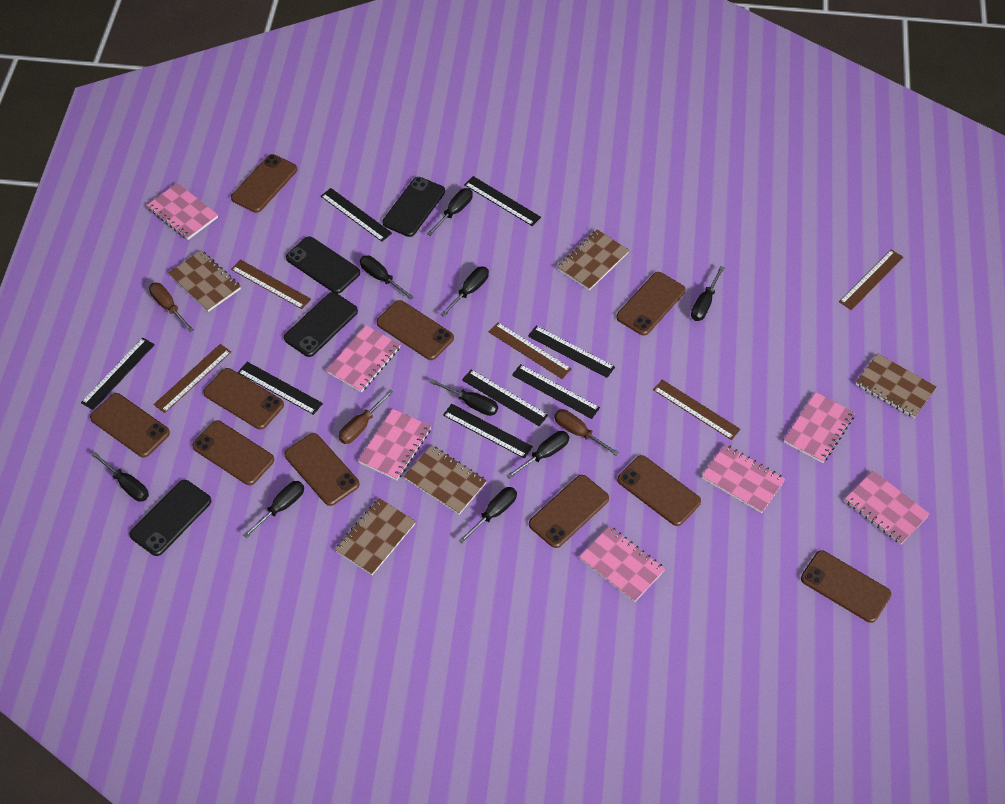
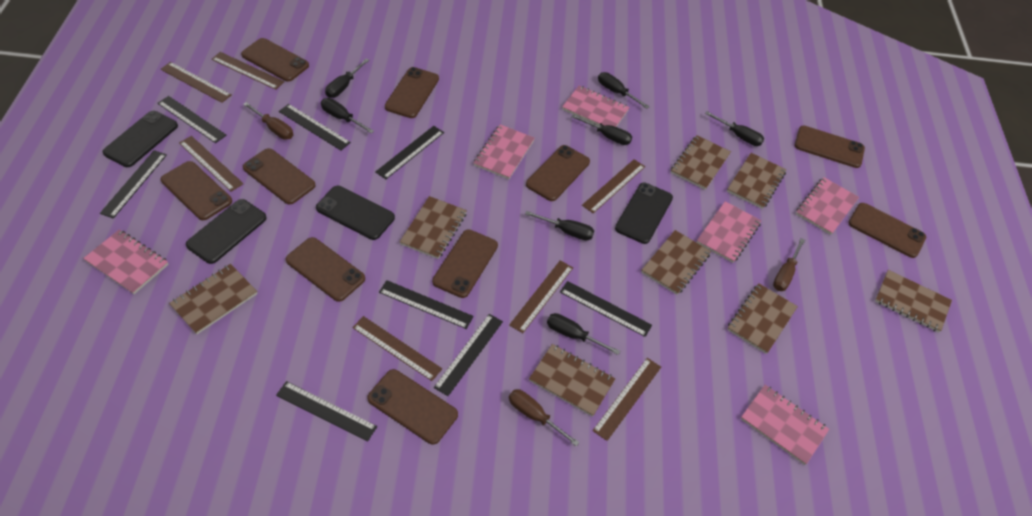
black screwdriver: [92,452,149,502] [243,481,304,538] [360,256,414,300] [427,188,473,236] [430,379,498,416] [440,266,489,317] [459,487,517,544] [506,431,569,479] [691,266,725,321] = 9 -> [321,98,374,134] [325,58,369,98] [525,211,594,240] [547,313,620,355] [571,114,632,145] [598,72,650,109] [705,111,764,146] = 7
brown notebook: [168,250,241,312] [335,498,416,575] [404,445,487,515] [558,229,629,291] [856,353,937,418] = 5 -> [169,264,257,334] [400,196,467,259] [529,344,616,417] [641,230,711,295] [671,135,731,190] [727,153,787,209] [727,283,798,354] [875,270,952,333] = 8
brown ruler: [153,344,231,413] [231,259,311,309] [489,322,572,379] [653,380,741,440] [839,249,903,310] = 5 -> [161,62,231,103] [179,136,244,192] [211,52,284,90] [352,316,442,381] [509,260,573,333] [582,159,645,213] [592,358,661,441] = 7
pink notebook: [146,183,218,240] [326,325,401,392] [358,409,431,480] [579,526,665,602] [702,444,785,513] [784,392,855,463] [845,471,930,544] = 7 -> [83,230,169,294] [474,124,535,179] [562,85,630,127] [696,201,761,263] [741,385,829,465] [796,177,859,235] = 6

